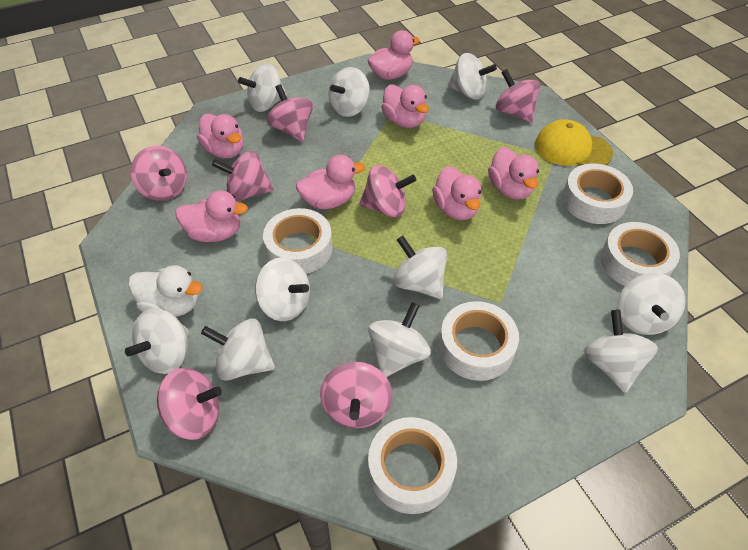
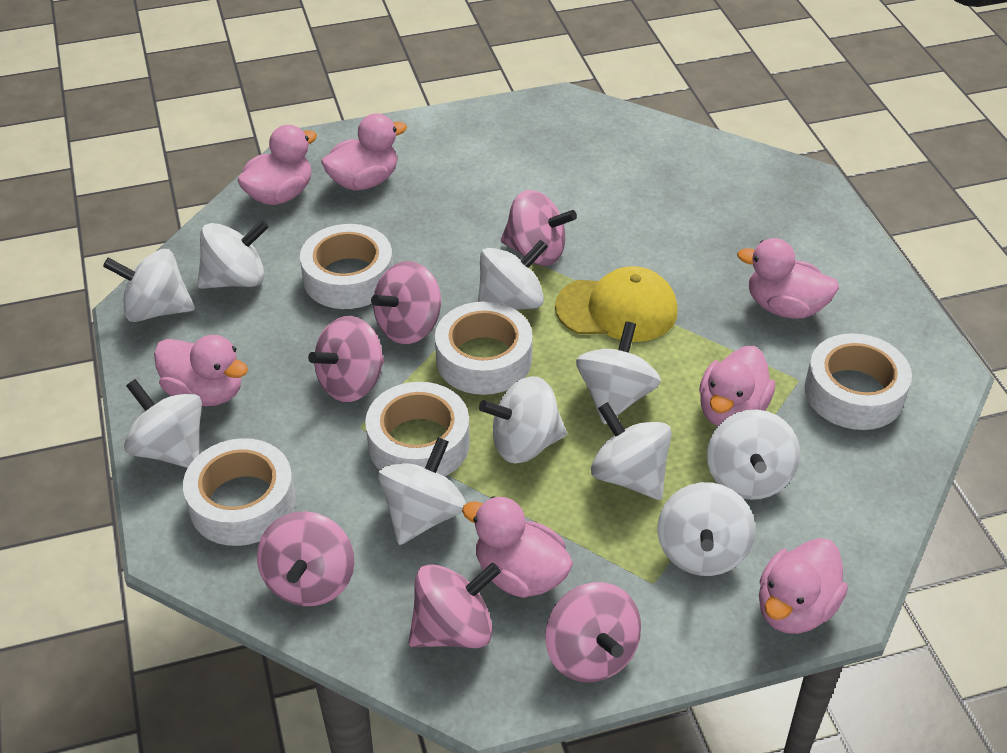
pink spinning top: [131,145,187,201] [157,368,222,440] [212,151,274,202] [267,84,313,142] [320,362,393,428] [359,165,416,218] [496,69,540,123] = 7 -> [257,511,354,606] [308,316,384,402] [371,261,441,344] [409,563,501,648] [501,190,577,266] [545,582,641,683] = 6
white duck: [128,265,203,317] = 1 -> none = 0

